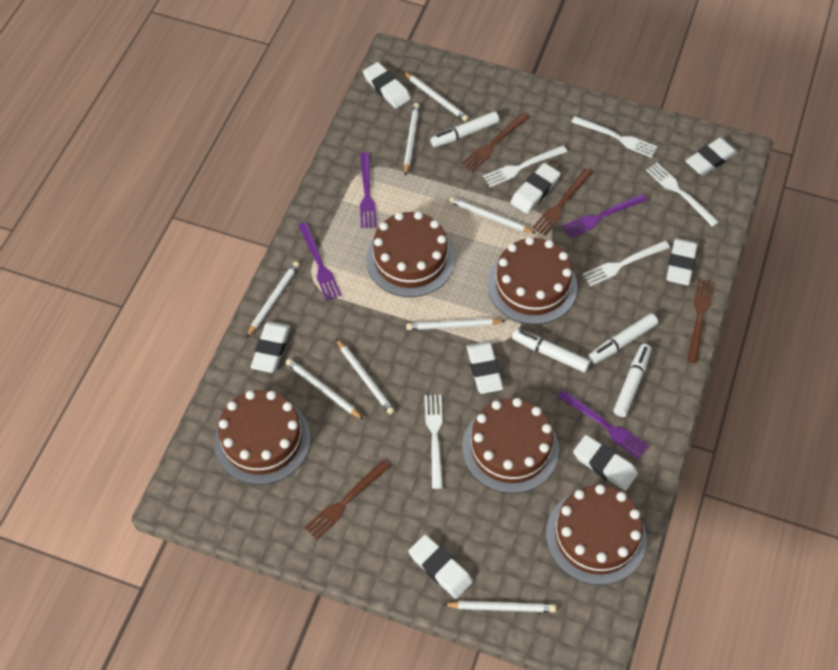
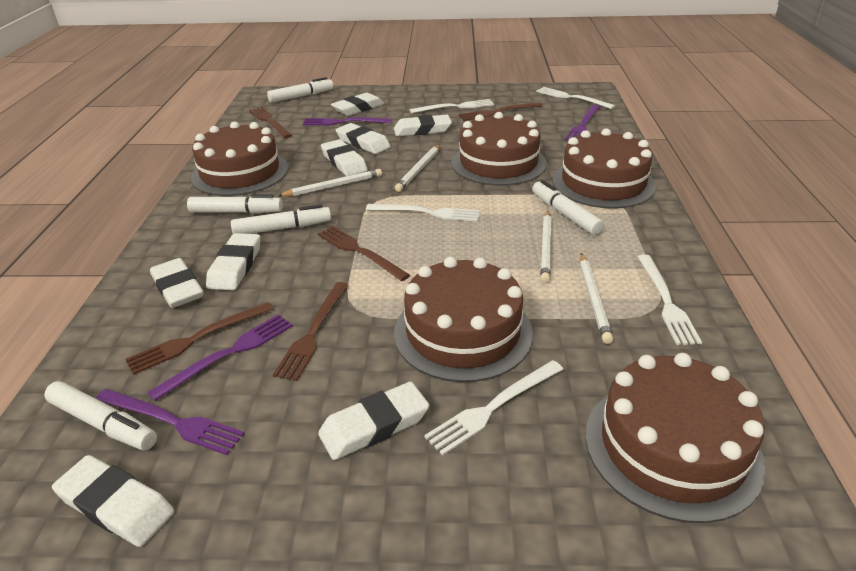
brown fork: [304,460,390,540] [461,113,529,172] [532,169,592,236] [687,279,714,363] = 4 -> [125,302,274,375] [249,107,292,138] [273,282,348,381] [317,226,410,281] [459,102,543,121] = 5
white marker: [430,111,499,147] [512,329,590,373] [589,313,658,364] [614,344,652,417] = 4 -> [44,381,157,450] [187,194,283,213] [231,204,331,234] [267,77,333,103] [532,180,604,235] = 5
white pencil: [246,261,300,338] [286,358,364,420] [336,339,395,415] [403,72,469,122] [404,103,420,176] [406,318,505,330] [443,601,556,612] [449,197,535,233] = 8 -> [278,169,382,197] [395,145,440,192] [540,210,552,283] [580,253,613,344] = 4

